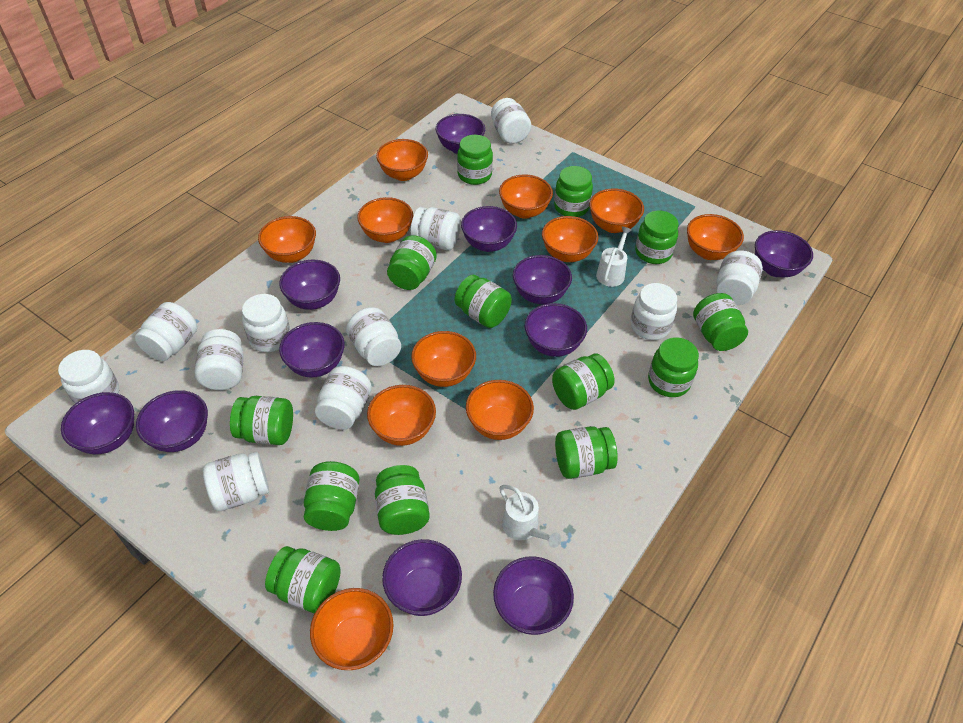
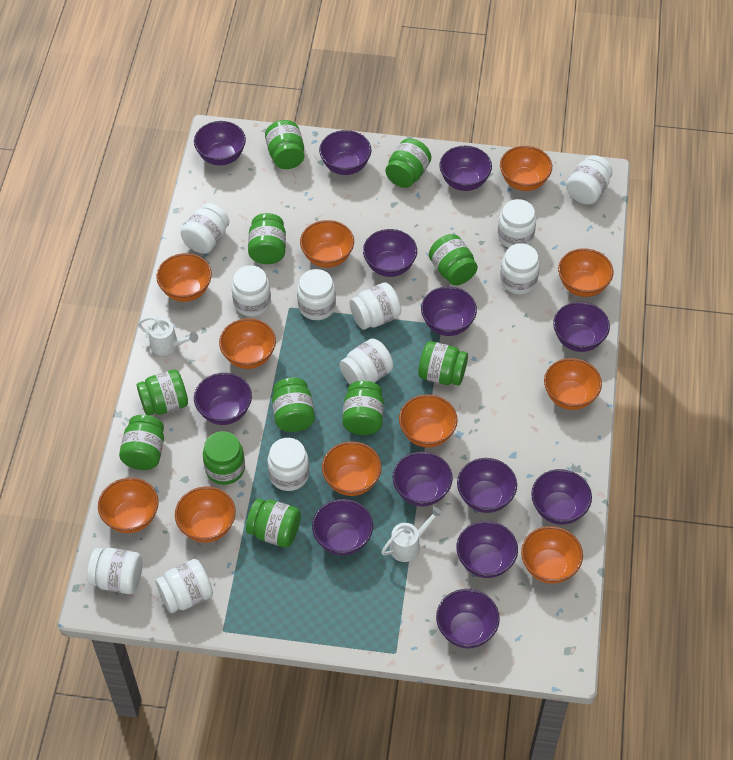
green jar: [230,396,293,445] [265,546,341,613] [304,461,359,531] [375,465,430,535] [387,235,437,290] [455,275,512,328] [457,135,493,185] [552,354,615,410] [554,166,593,217] [555,426,618,479] [635,211,679,264] [648,337,699,397] [693,293,748,351] = 13 -> [119,415,164,470] [137,369,188,416] [203,431,245,485] [246,499,301,548] [248,213,286,264] [265,120,304,169] [272,378,315,432] [342,381,384,435] [386,138,431,188] [418,341,468,386] [429,234,478,286] = 11
purple bowl: [61,392,134,454] [136,390,208,452] [279,260,340,310] [279,322,345,377] [382,539,462,616] [436,114,485,154] [461,206,517,252] [493,556,574,635] [513,255,572,304] [525,303,587,357] [755,230,813,277] = 11 -> [194,121,246,165] [194,373,252,425] [312,499,373,555] [319,130,371,175] [363,229,417,277] [393,452,453,507] [421,286,477,336] [436,589,500,648] [439,146,492,191] [456,521,518,578] [457,458,517,513] [531,469,592,525] [553,302,610,352] = 13

